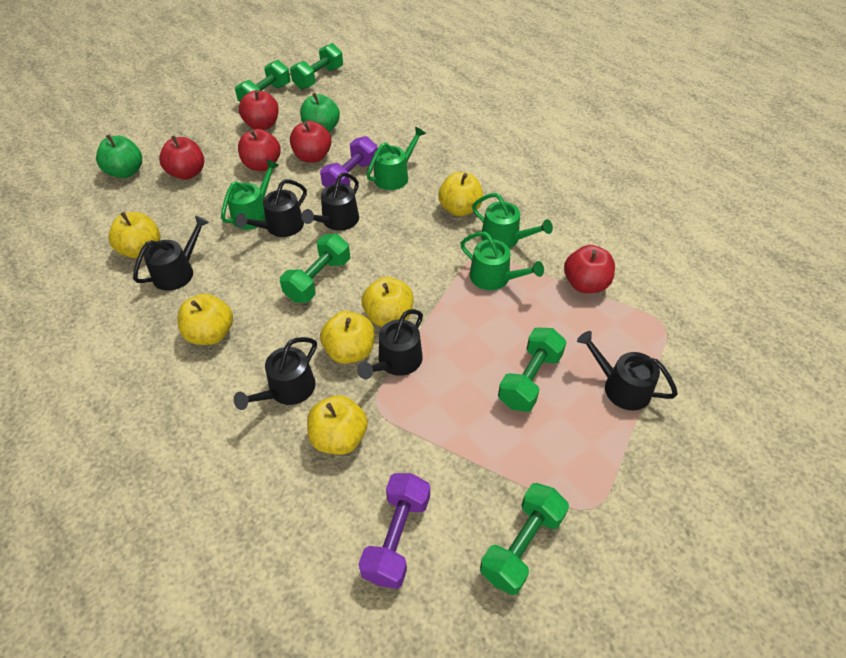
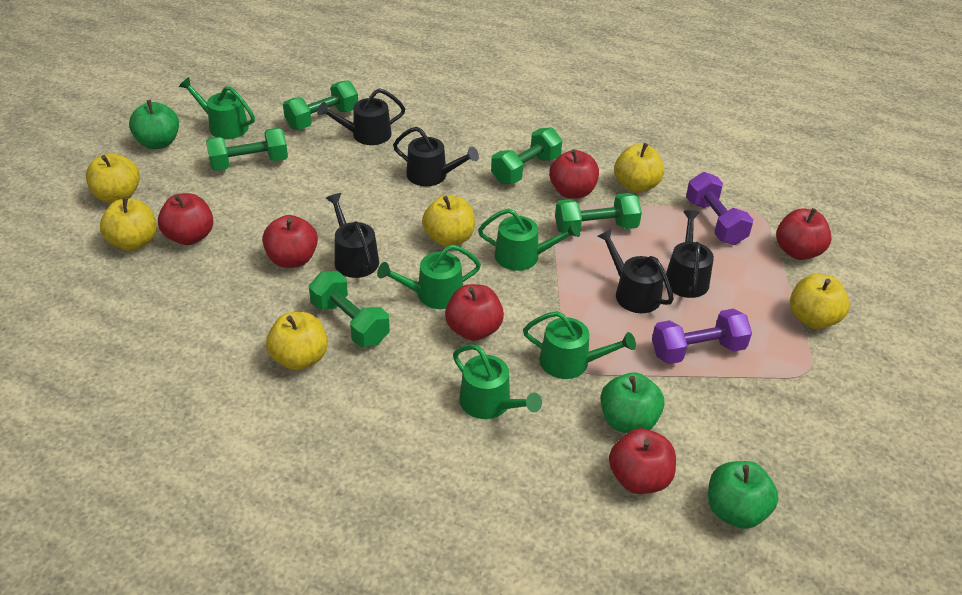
black watering can: [133,216,209,291] [234,337,317,410] [236,179,307,237] [301,172,359,231] [357,309,423,379] [577,331,678,410] = 6 -> [317,88,405,145] [326,193,379,278] [393,127,479,186] [597,229,674,313] [666,210,714,298] = 5
green apple: [96,134,142,178] [300,93,340,132] = 2 -> [129,100,179,149] [601,373,664,433] [708,461,778,529] = 3
green watering can: [221,159,279,230] [367,126,426,190] [460,232,544,290] [472,193,553,248] = 4 -> [179,77,255,139] [377,245,481,309] [453,344,542,419] [478,208,580,271] [523,311,636,379] = 5
red apple: [159,135,204,180] [238,129,281,171] [239,90,279,130] [290,121,331,163] [564,245,615,293] = 5 -> [158,193,214,245] [262,215,318,268] [445,284,504,341] [549,149,599,199] [609,429,676,494] [776,208,832,260] = 6

